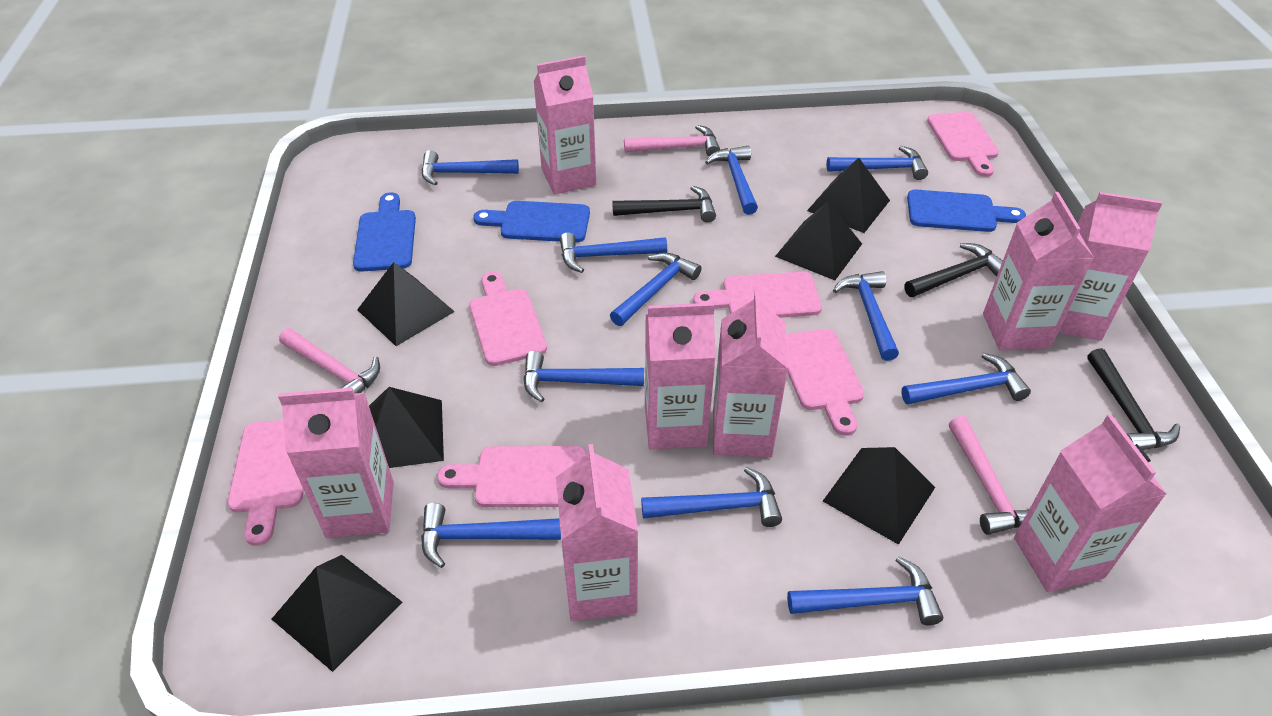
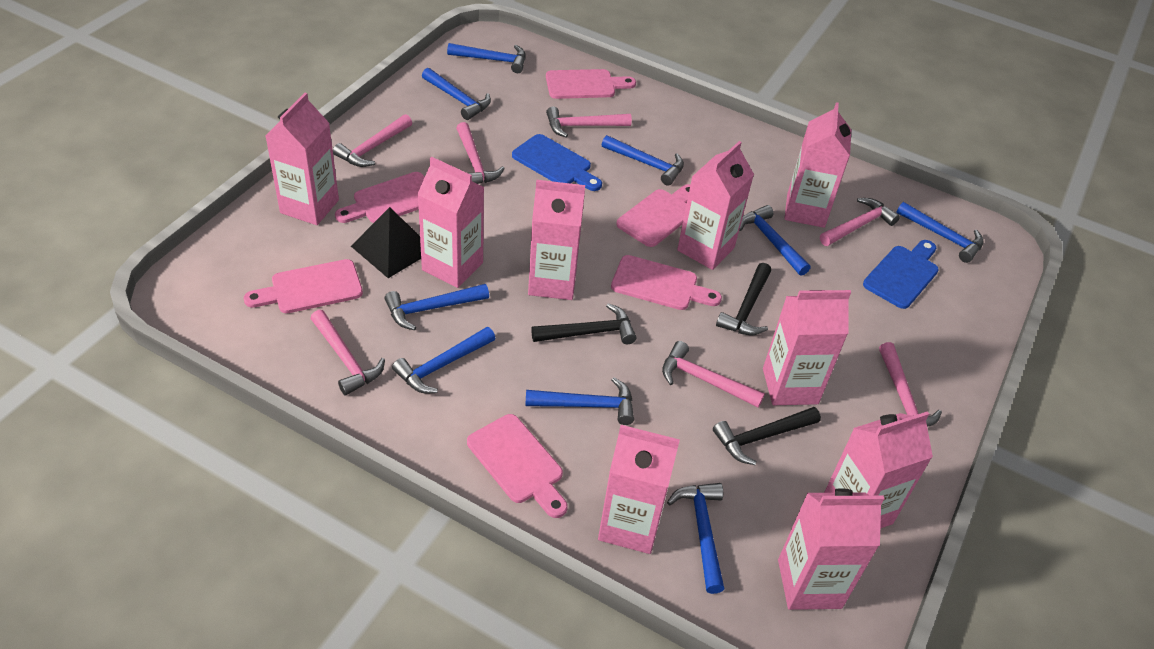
black pyramid: [272,555,403,672] [357,262,455,346] [369,387,444,468] [775,202,862,280] [807,158,890,233] [823,447,935,545] = 6 -> [351,207,421,278] = 1
blue cutting board: [353,192,416,272] [473,201,590,243] [907,190,1026,232] = 3 -> [512,134,602,191] [863,240,939,309] = 2
blue hammer: [421,150,519,186] [421,503,561,568] [524,351,644,402] [560,232,667,273] [610,252,701,326] [641,467,782,527] [705,146,758,215] [787,556,943,625] [827,146,928,180] [833,271,899,361] [901,353,1031,404] = 11 -> [384,284,489,330] [392,327,495,393] [422,68,491,120] [447,43,526,73] [525,377,634,425] [602,135,684,186] [667,483,724,594] [739,205,811,276] [896,202,983,263] = 9
pink carton: [278,388,394,538] [533,56,596,194] [556,444,638,621] [645,303,716,450] [713,291,788,457] [983,192,1094,350] [1014,414,1167,592] [1058,192,1163,341] = 8 -> [266,93,339,225] [418,157,484,288] [528,180,585,300] [598,425,680,554] [677,141,754,270] [763,290,851,405] [778,488,884,610] [784,102,851,228] [824,411,933,529] = 9
pink hammer: [279,328,380,393] [624,125,720,157] [949,416,1030,535] = 3 -> [310,310,385,395] [333,114,412,167] [456,122,505,184] [546,107,632,137] [662,341,765,408] [820,198,900,246] [879,342,942,427] = 7

